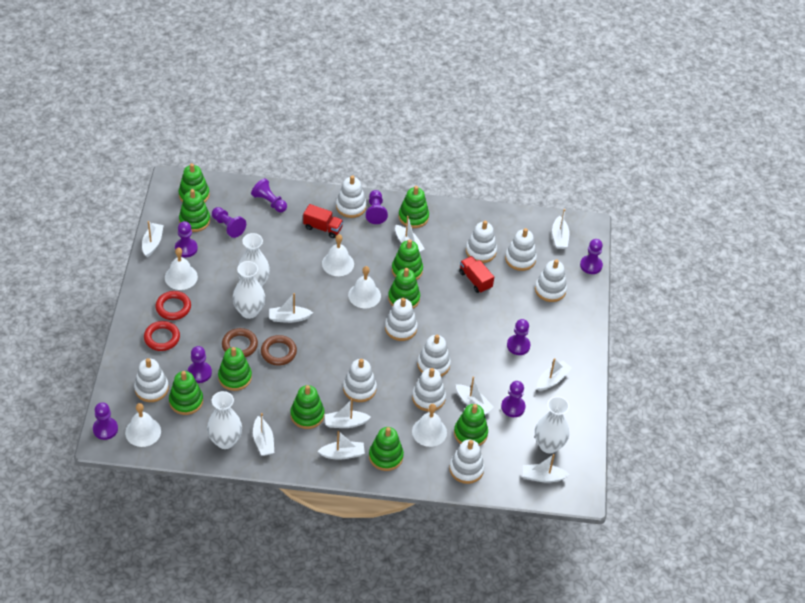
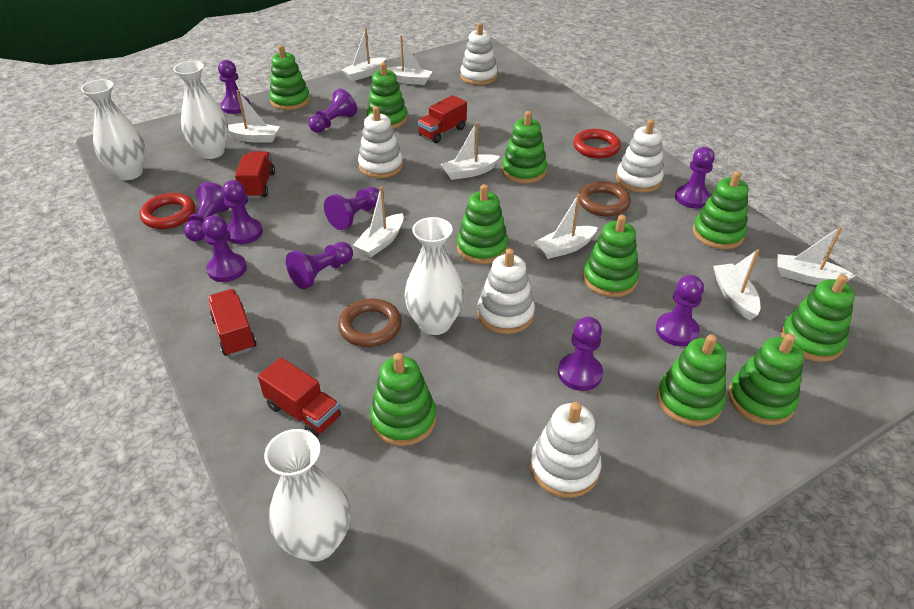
purple pawn: [93,402,118,440] [175,221,198,257] [188,346,212,383] [212,207,246,238] [251,178,287,213] [366,190,388,224] [501,381,525,417] [507,319,531,355] [580,239,603,274] = 9 -> [184,182,229,241] [202,215,247,282] [218,60,250,114] [222,180,263,244] [286,242,353,289] [308,89,357,133] [324,187,379,230] [558,317,603,391] [656,275,704,346] [675,147,715,208] = 10
red truck: [303,204,343,238] [459,256,494,293] = 2 -> [208,289,256,357] [235,152,275,198] [258,357,341,437] [417,95,467,143] = 4
white bell: [125,403,161,447] [165,247,198,290] [322,234,354,276] [348,266,381,308] [412,404,447,447] = 5 -> none = 0
white boat: [142,221,164,257] [253,413,274,456] [269,293,313,323] [317,431,365,460] [325,399,371,428] [395,216,425,252] [456,376,494,415] [523,454,570,483] [537,358,572,391] [552,209,570,249] = 10 -> [228,90,280,143] [342,28,386,81] [353,187,404,258] [387,35,433,85] [441,122,500,180] [535,194,598,259] [713,249,761,320] [777,226,855,285] = 8
white stacking toy: [134,358,169,402] [336,175,366,218] [343,359,377,402] [385,298,418,341] [412,368,446,412] [417,335,451,377] [449,440,484,484] [466,221,497,263] [505,228,537,271] [535,259,567,302] = 10 -> [358,106,403,178] [460,23,498,85] [477,249,535,334] [530,402,602,498] [616,119,664,193] = 5

